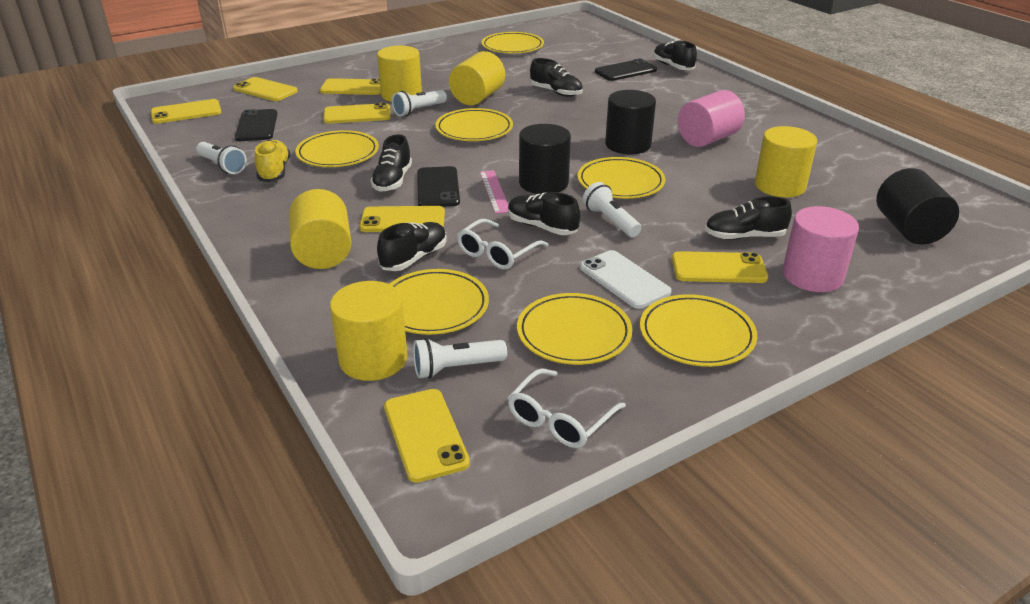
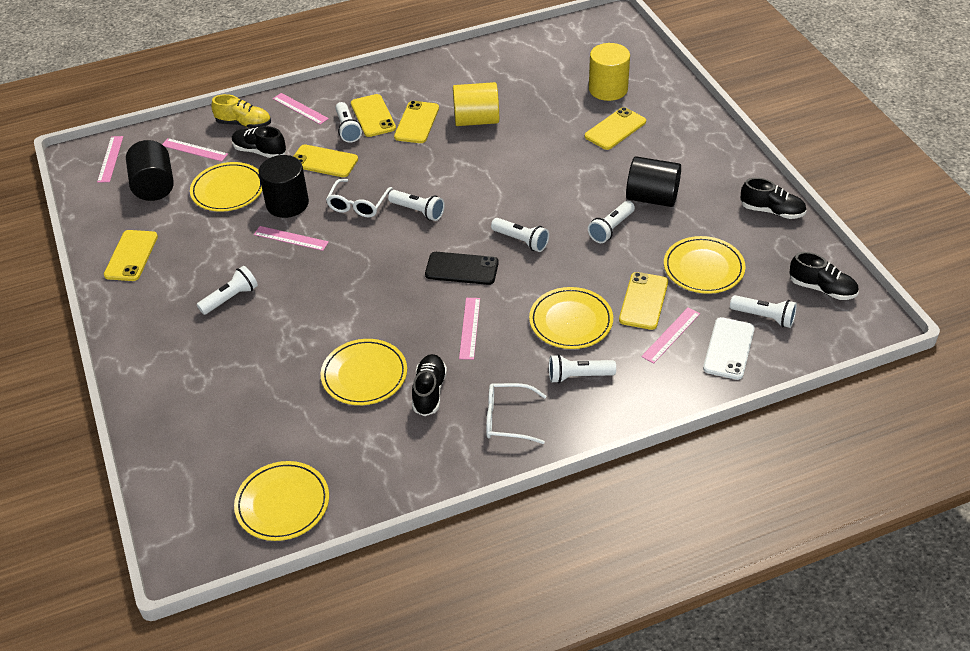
black phone: [235,109,277,141] [417,166,460,207] [595,59,657,81] = 3 -> [425,252,499,285] = 1
black shoe: [370,134,412,192] [377,222,447,271] [508,192,580,235] [530,58,583,97] [653,40,697,70] [705,196,792,240] = 6 -> [232,126,286,158] [412,354,447,416] [740,178,807,219] [789,252,859,300] = 4
pink cylinder: [678,90,745,147] [783,206,859,292] = 2 -> none = 0
pink ruler: [480,170,508,214] = 1 -> [97,136,123,183] [162,138,228,162] [254,226,329,251] [273,93,329,125] [459,298,480,360] [641,307,700,364] = 6
white flashlight: [196,142,247,174] [392,90,447,116] [413,338,507,379] [583,182,641,237] = 4 -> [197,266,258,315] [335,102,362,143] [388,190,445,221] [491,218,549,252] [549,354,616,383] [588,201,635,243] [730,295,797,328] = 7
yellow cylinder: [289,189,352,269] [330,281,408,381] [377,46,422,102] [449,51,505,105] [755,126,817,198] = 5 -> [453,82,499,126] [589,43,630,101] = 2
yellow phone: [151,99,221,124] [233,77,298,101] [320,78,381,95] [323,103,391,124] [359,206,445,232] [384,389,470,483] [672,251,768,283] = 7 -> [104,230,158,281] [293,144,358,177] [351,94,396,137] [394,101,439,143] [585,107,646,150] [619,272,668,330] = 6
yellow plate: [295,130,379,167] [390,269,489,335] [435,108,513,141] [482,32,544,53] [517,293,632,365] [577,157,665,199] [640,294,757,367] = 7 -> [190,162,262,212] [234,461,329,541] [321,339,407,405] [529,287,613,349] [664,236,745,294] = 5

